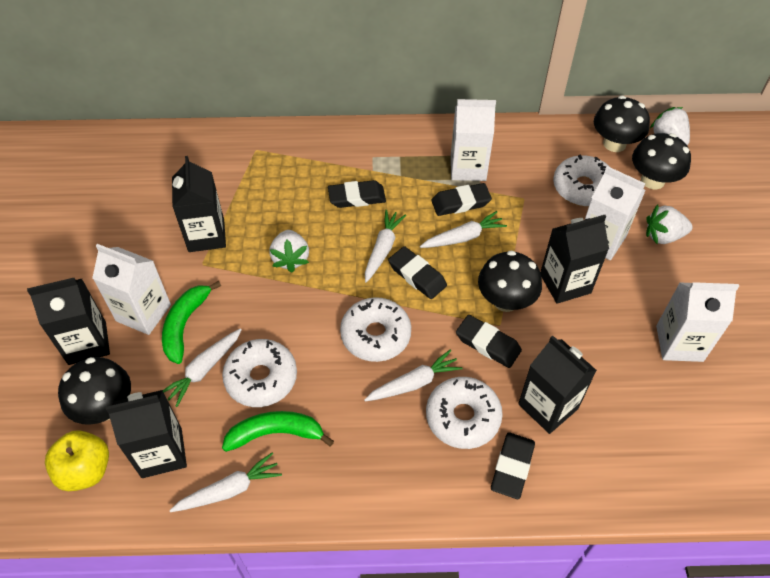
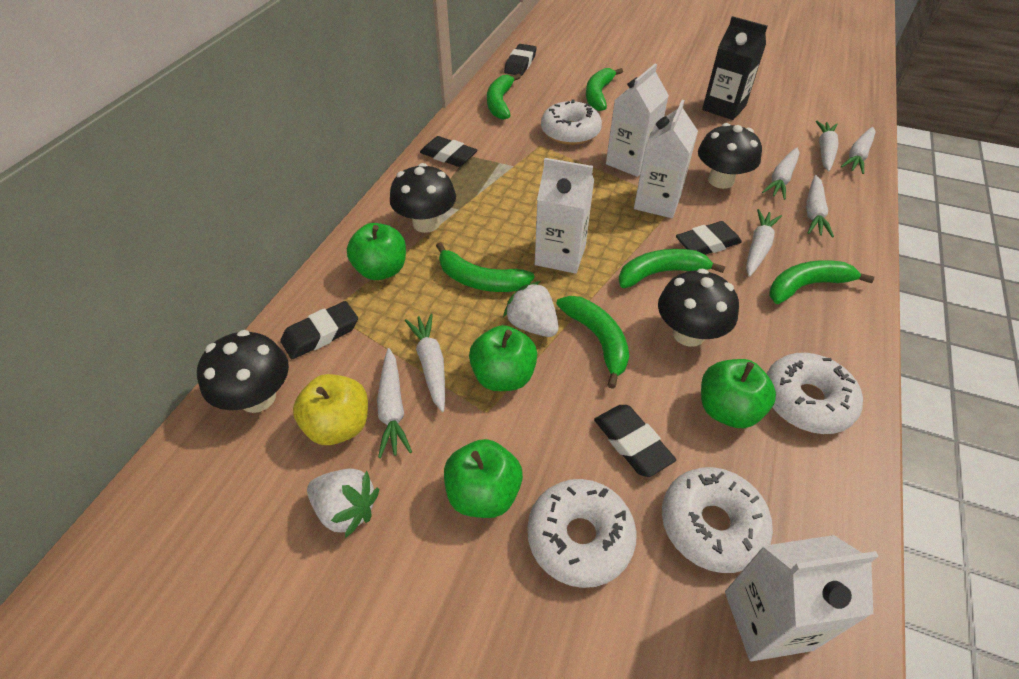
black carton: [27,278,110,365] [106,390,187,478] [172,156,226,252] [518,335,597,434] [540,215,609,304] = 5 -> [702,16,768,120] = 1
green apple: none = 0 -> [347,223,406,280] [444,439,523,518] [469,325,537,391] [701,359,776,428] = 4
green banana: [162,281,221,364] [222,411,334,452] = 2 -> [436,242,534,292] [487,73,521,120] [556,296,629,389] [586,68,623,111] [619,249,726,288] [769,260,874,304] = 6
white carrot: [163,328,242,407] [169,453,282,512] [364,350,462,401] [365,210,406,283] [420,211,507,248] = 5 -> [377,348,412,458] [405,314,445,412] [746,209,782,277] [762,147,799,200] [806,175,834,238] [816,121,839,171] [841,127,876,174] = 7
white strawberry: [269,230,309,273] [646,204,693,244] [650,107,690,145] = 3 -> [307,469,379,538] [503,281,559,337] = 2

